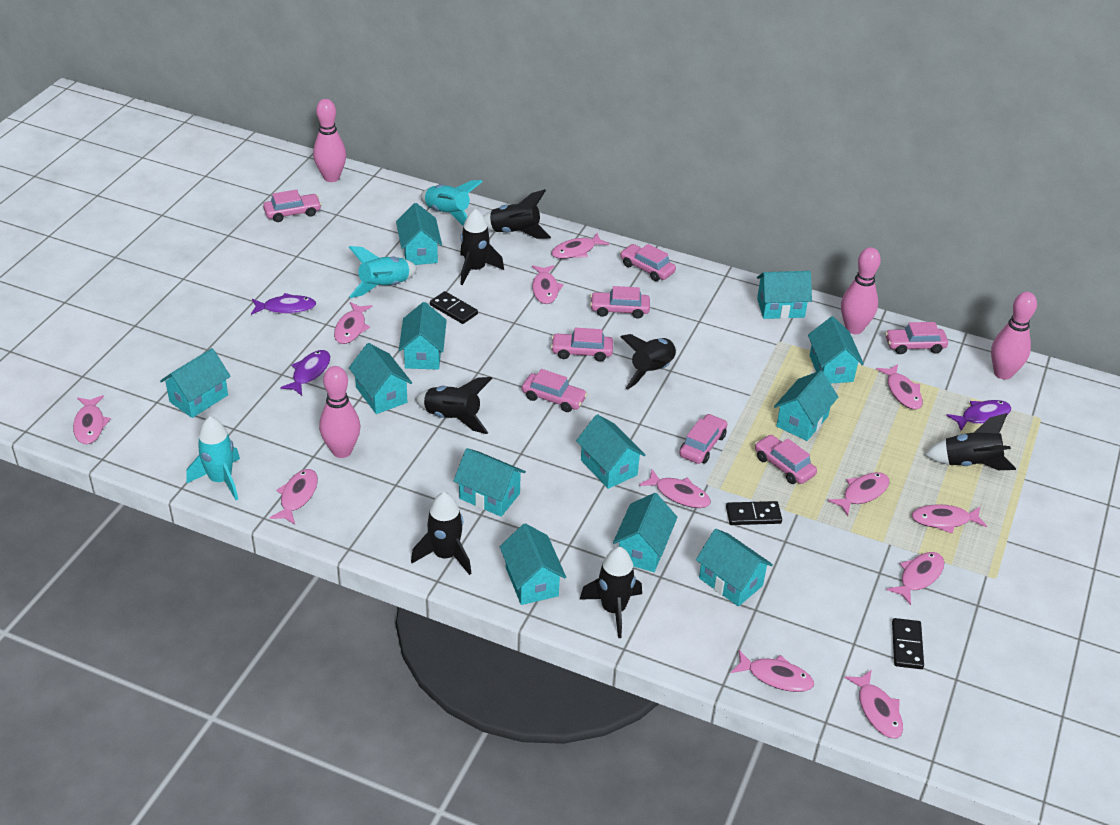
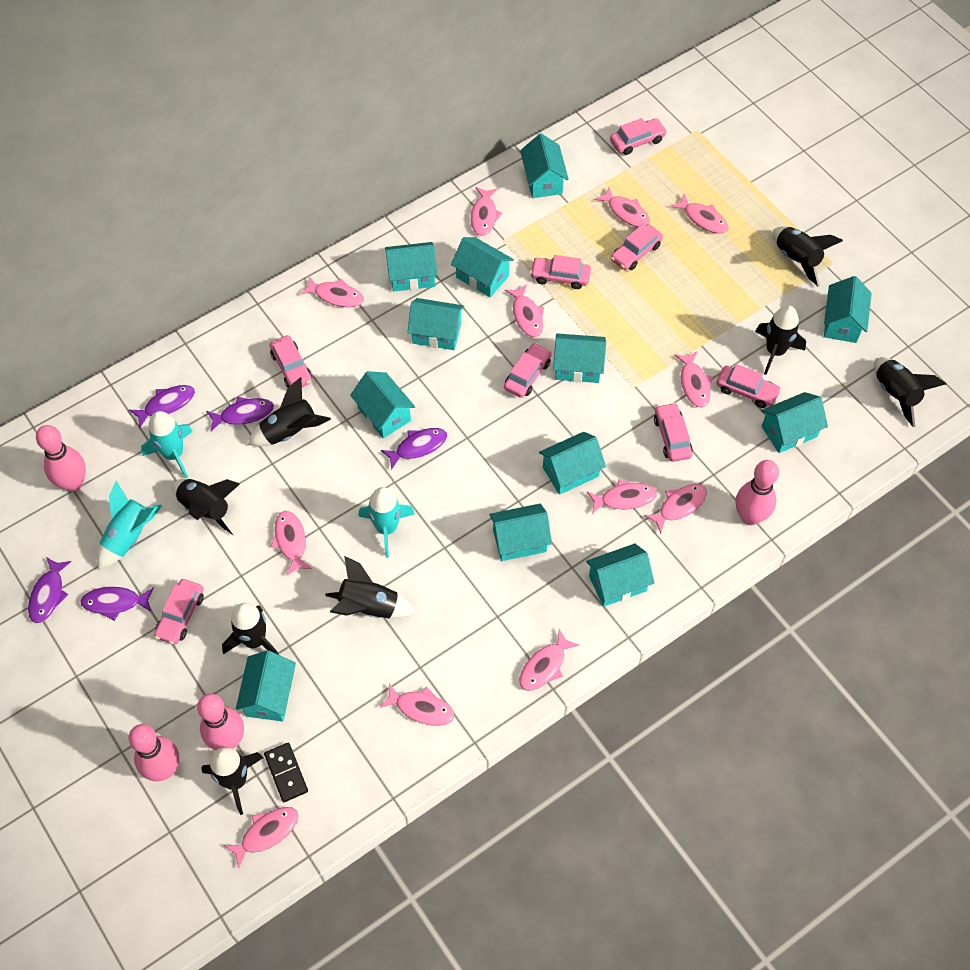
black domino: [430,291,478,324] [726,501,782,525] [892,618,924,669] = 3 -> [264,743,308,802] = 1
black rocket: [411,492,471,575] [415,377,493,434] [460,208,504,285] [483,189,551,239] [579,547,642,638] [620,334,677,390] [925,413,1016,470] = 7 -> [172,479,240,536] [201,747,263,815] [222,603,279,655] [248,377,331,447] [325,556,415,618] [755,305,806,375] [773,226,843,287] [874,357,946,427] = 8
purple fish: [251,293,316,315] [280,350,330,396] [946,400,1011,431] = 3 -> [28,557,72,623] [80,587,154,621] [129,385,195,429] [206,397,274,431] [381,428,447,470] = 5

